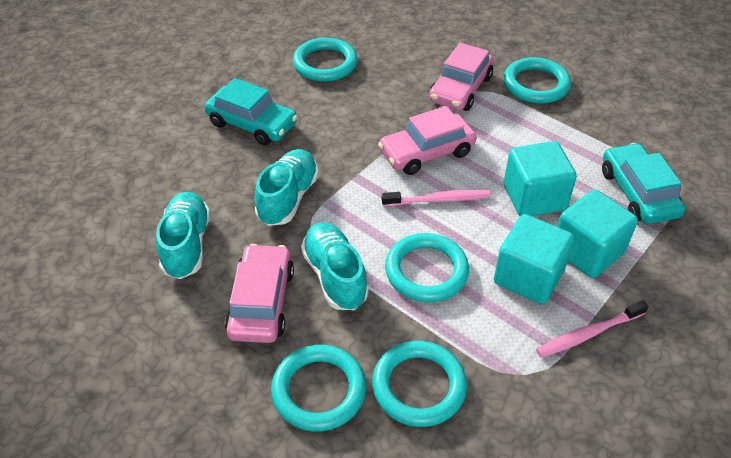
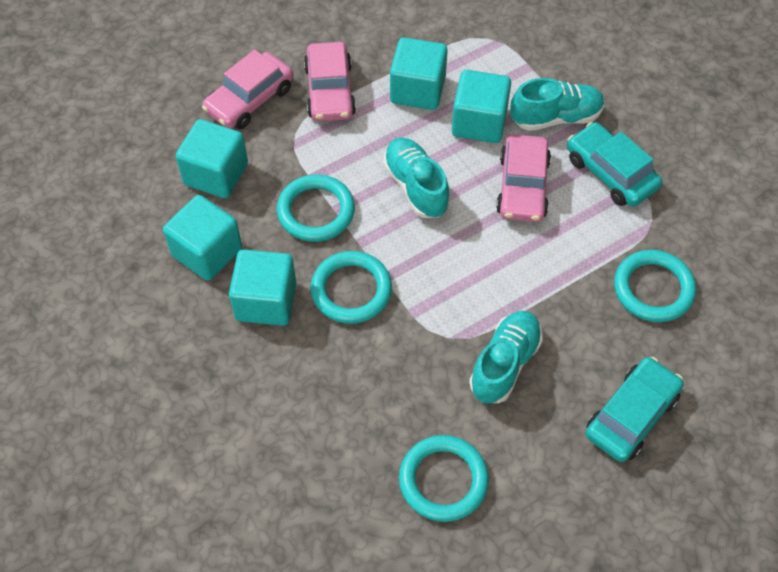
pink toothbrush: [382,190,491,207] [536,300,649,358] = 2 -> none = 0
turquoise cube: [494,214,574,304] [503,141,577,216] [557,190,638,278] = 3 -> [163,195,242,281] [176,119,248,198] [229,249,296,326] [390,37,448,110] [452,70,511,143] = 5
turquoise ring: [271,345,366,432] [293,38,357,82] [372,341,467,427] [385,233,469,302] [503,57,571,104] = 5 -> [277,174,355,242] [310,251,392,324] [399,435,489,522] [614,250,696,322] = 4

